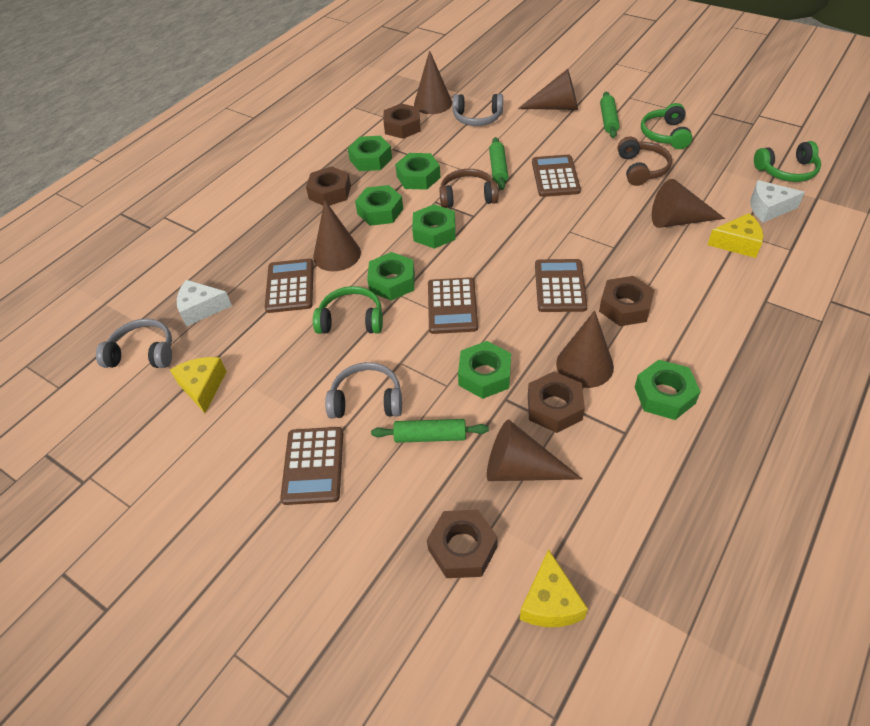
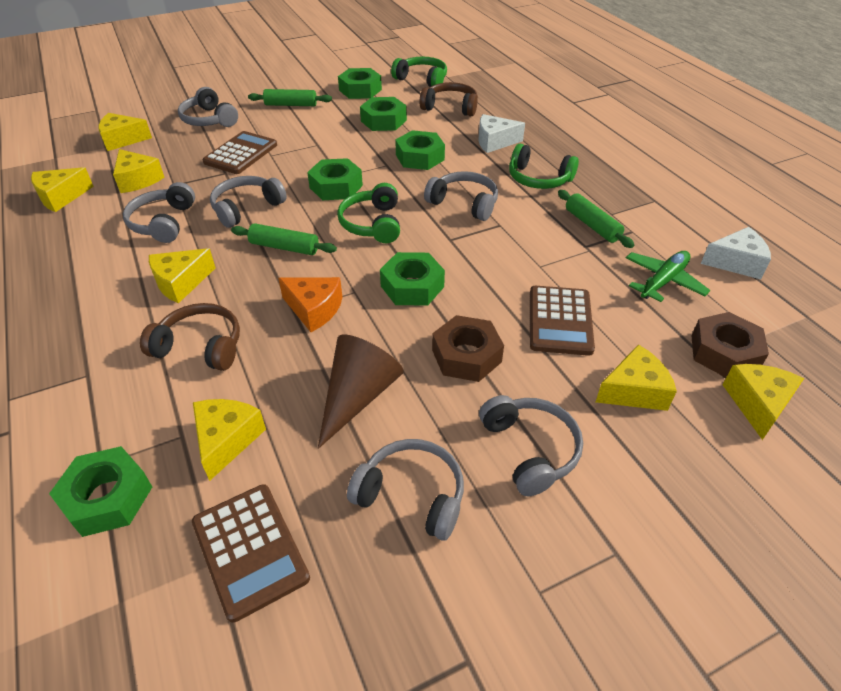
brown calculator: [265,259,314,313] [280,427,343,505] [428,277,478,334] [532,155,581,197] [535,259,587,312] = 5 -> [192,484,310,623] [203,131,277,174] [530,286,595,356] = 3
brown cone: [313,200,361,271] [414,50,452,114] [487,419,582,481] [518,69,578,110] [556,310,614,388] [652,179,725,228] = 6 -> [318,334,404,449] = 1
brown nut: [306,166,351,206] [383,103,421,139] [427,510,498,578] [528,371,585,433] [599,276,655,326] = 5 -> [432,315,504,382] [692,312,769,378] = 2
green nut: [348,136,392,171] [355,185,403,226] [367,252,415,301] [395,153,441,190] [412,204,456,249] [458,341,511,399] [635,360,701,420] = 7 -> [49,446,152,537] [307,158,363,200] [338,68,382,99] [360,97,407,131] [380,252,445,306] [395,130,445,170] = 6
green plane: none = 0 -> [626,251,710,302] = 1
grey headphones: [96,319,172,368] [325,362,402,418] [453,94,503,126] = 3 -> [123,182,195,243] [178,87,238,127] [210,176,287,228] [347,439,464,541] [424,171,498,221] [479,395,583,496] = 6
orange cheese: none = 0 -> [278,277,342,332] = 1
yellow cheese: [170,357,227,413] [520,549,588,627] [707,213,763,258] = 3 -> [31,167,94,212] [98,113,152,151] [113,149,164,193] [149,248,216,303] [193,399,266,481] [596,344,677,411] [723,364,804,440] = 7

